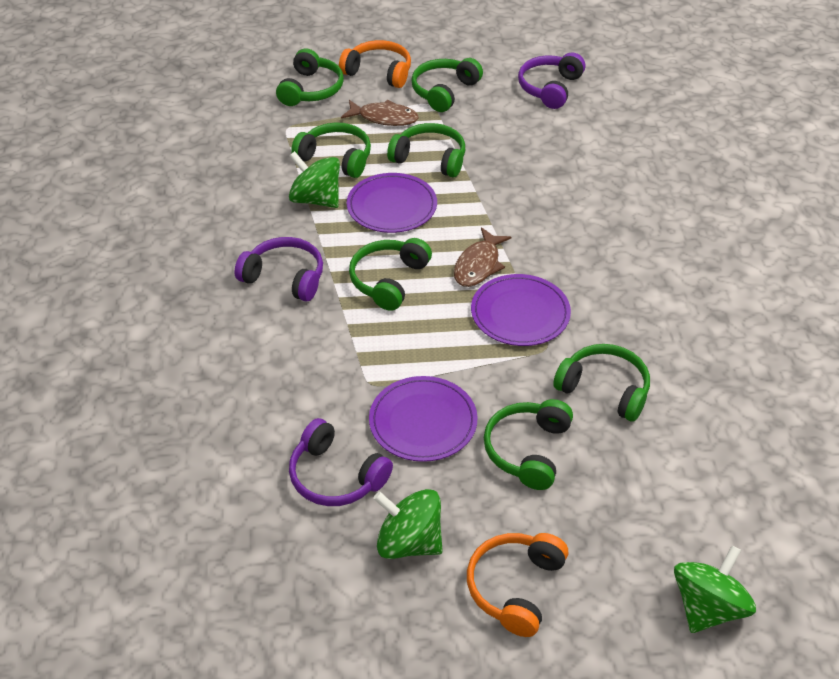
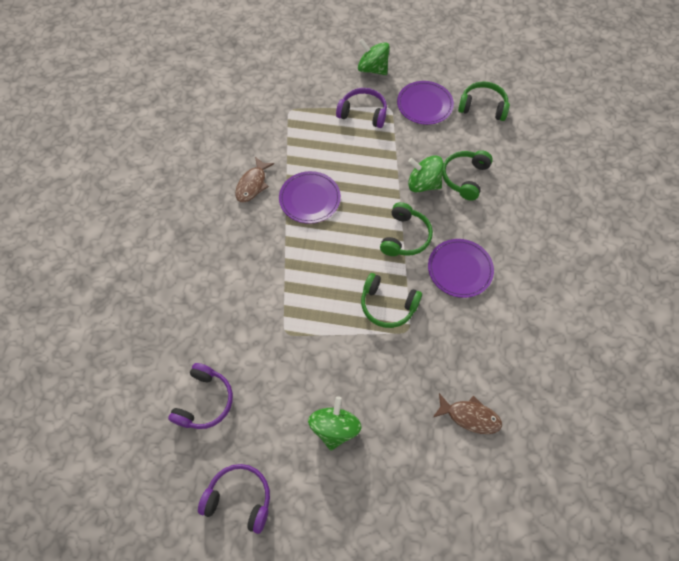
green headphones: [276,48,344,106] [291,123,371,178] [349,238,432,311] [387,123,465,177] [411,58,483,112] [484,399,573,490] [553,344,650,422] = 7 -> [361,273,422,328] [380,202,433,256] [442,151,493,201] [458,81,510,121] = 4
orange headphones: [339,40,411,88] [467,533,568,637] = 2 -> none = 0

